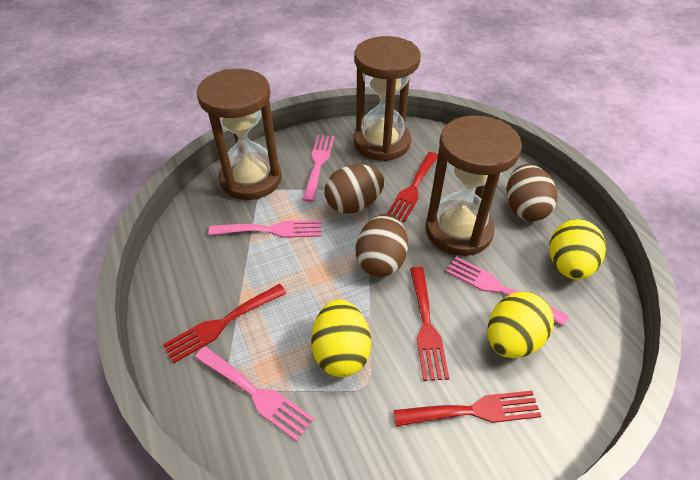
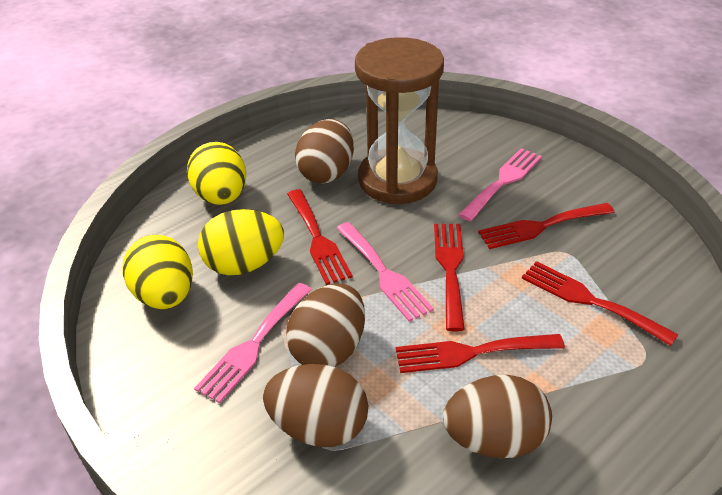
brown egg: [325,165,384,214] [356,214,408,277] [507,164,557,221] = 3 -> [263,364,368,447] [286,283,365,367] [295,119,354,184] [443,375,552,458] = 4
brown hourglass: [197,69,282,200] [354,36,421,161] [425,115,522,256] = 3 -> [355,37,444,204] = 1
pink fork: [195,346,314,441] [209,220,321,238] [303,135,334,202] [446,257,569,326] = 4 -> [194,283,312,403] [336,222,434,322] [459,148,542,221] = 3
red fork: [163,284,287,364] [387,152,438,222] [393,391,541,427] [410,267,449,381] = 4 -> [287,189,353,285] [396,334,565,373] [434,224,465,331] [478,203,615,249] [522,261,679,346] = 5

